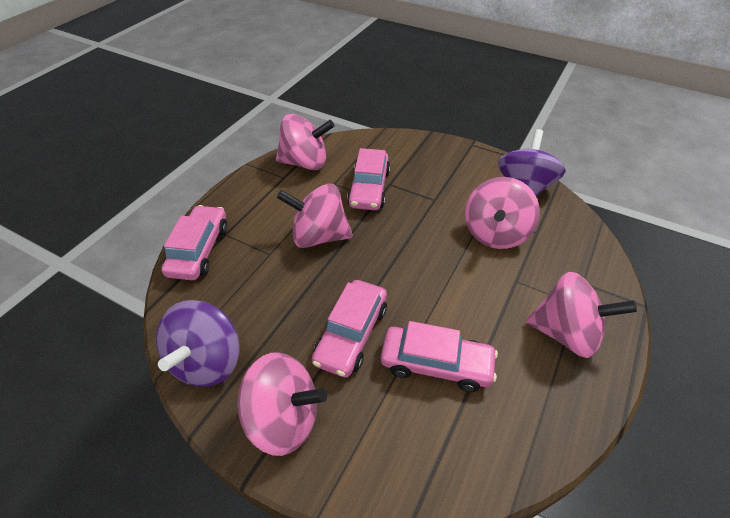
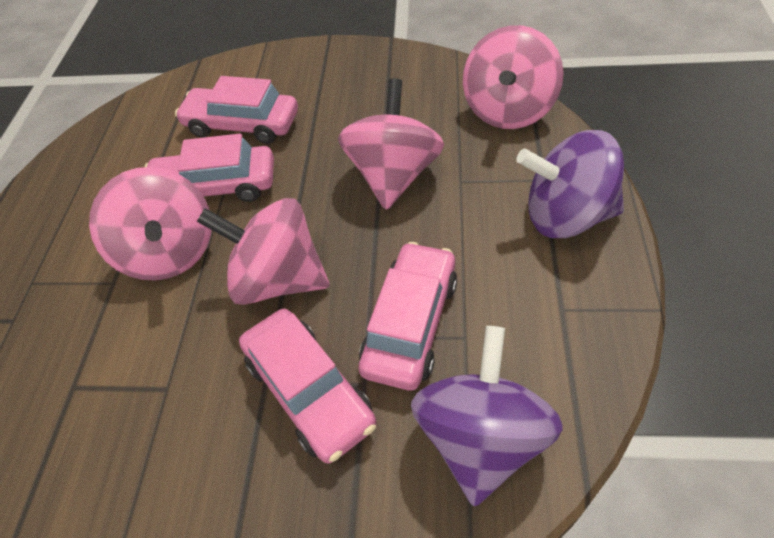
pink spinning top: [238,352,327,456] [276,114,335,170] [277,183,353,248] [465,177,540,249] [526,272,637,358] = 5 -> [89,167,211,281] [197,198,329,305] [338,78,444,210] [463,25,563,129] = 4

